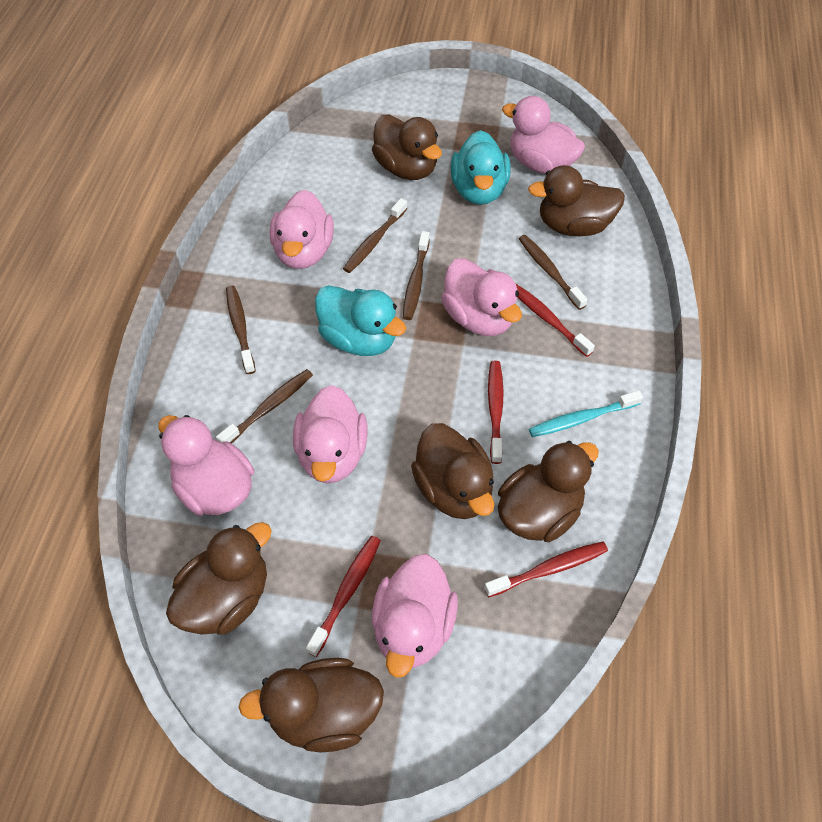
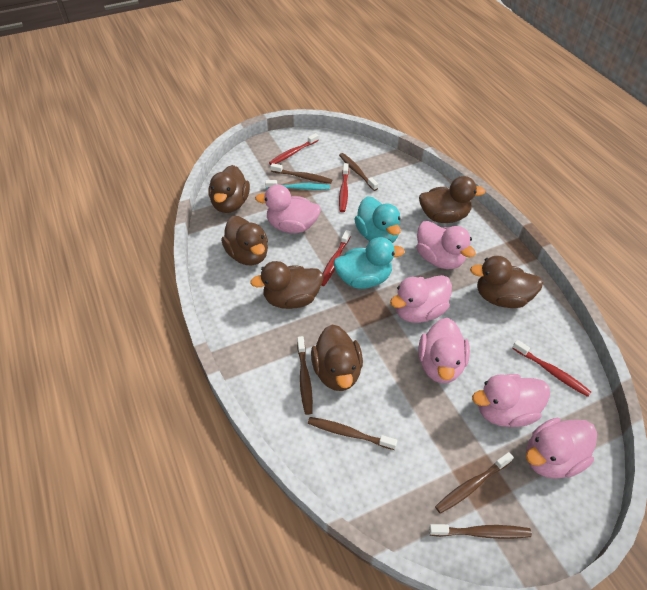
brown toothbrush: [216,369,313,444] [226,285,256,374] [343,198,407,273] [403,231,430,320] [519,235,588,310] = 5 -> [270,163,332,184] [297,336,313,415] [308,417,397,450] [339,153,378,191] [429,524,532,539] [435,452,514,514] = 6

